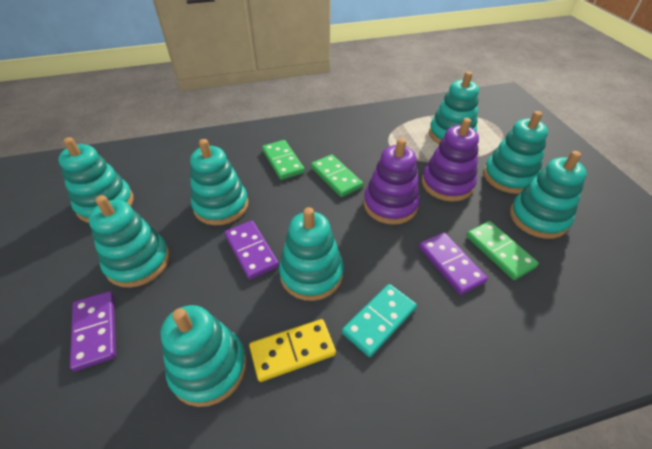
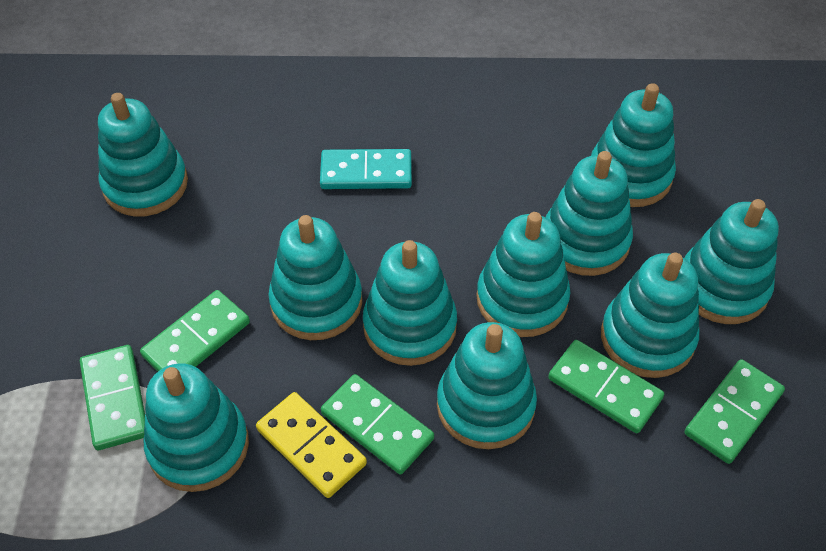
green domino: [262,140,305,180] [311,155,363,197] [466,221,539,280] = 3 -> [80,345,145,450] [140,290,250,371] [321,374,434,474] [548,340,664,433] [685,359,785,464] = 5
purple domino: [70,291,116,371] [224,221,279,280] [419,232,488,295] = 3 -> none = 0
purple stacking toy: [364,138,420,225] [422,118,479,202] = 2 -> none = 0
turquoise stacking toy: [58,137,134,223] [88,195,170,288] [161,305,247,407] [190,139,248,225] [279,207,344,301] [429,71,479,144] [483,111,548,194] [510,151,587,239] = 8 -> [98,93,188,216] [143,363,249,492] [268,215,362,340] [363,240,457,366] [437,322,537,449] [476,212,571,337] [546,151,633,276] [591,83,676,207] [601,253,699,378] [684,199,779,324] = 10

